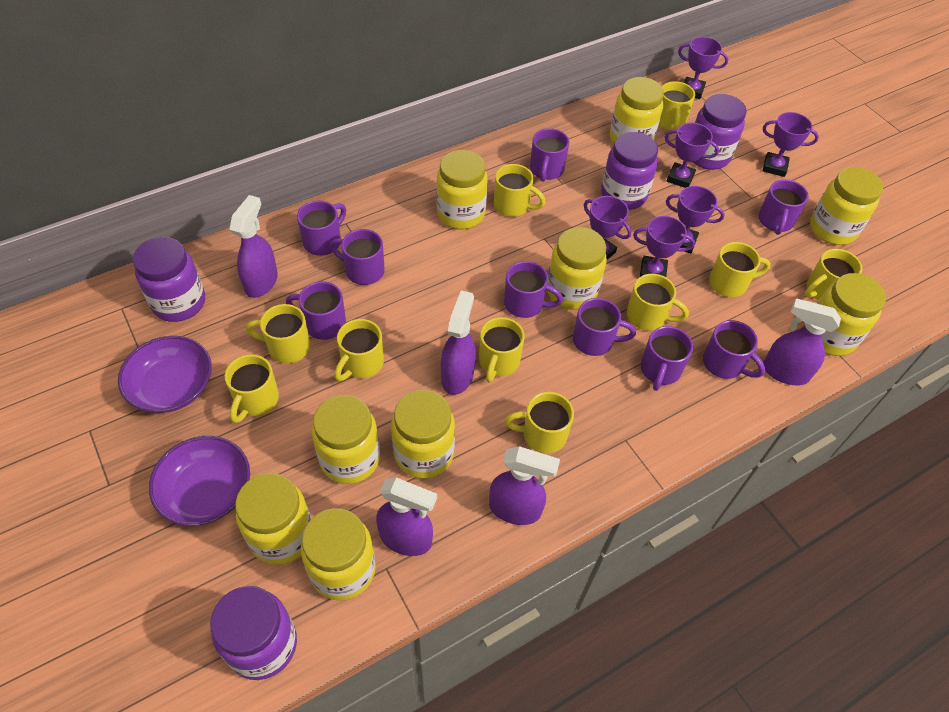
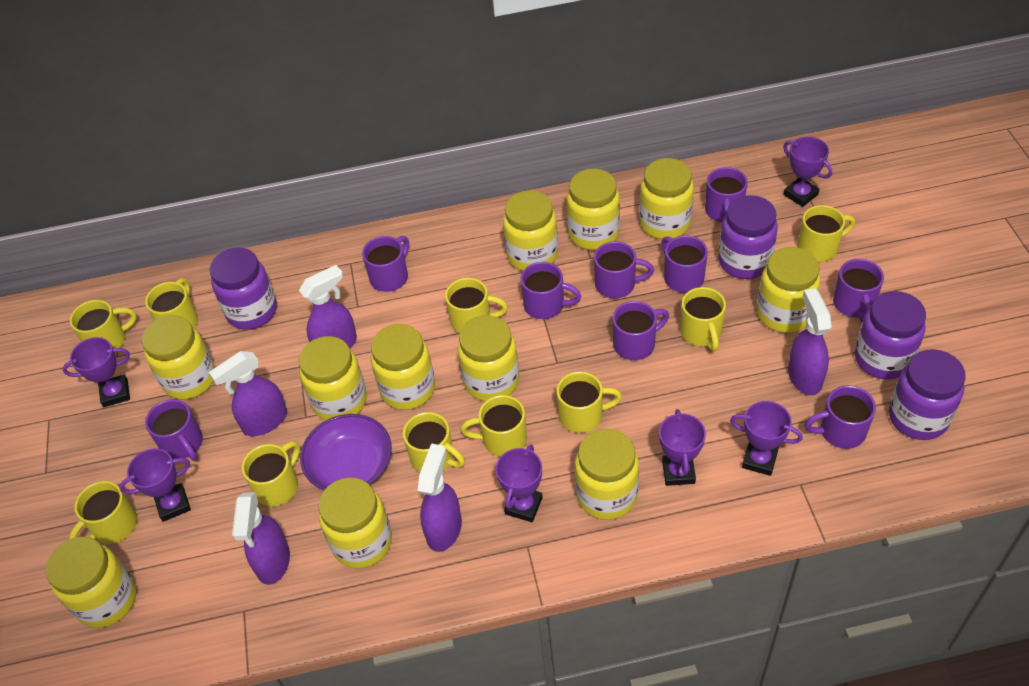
purple bowl: [118,336,212,413] [149,436,250,526] = 2 -> [300,414,392,490] = 1
yellow jar: [235,473,311,565] [301,508,376,601] [312,395,380,484] [391,390,455,479] [436,150,488,229] [547,227,607,309] [610,77,664,144] [810,167,883,245] [817,273,886,356] = 9 -> [46,537,136,628] [142,315,215,400] [299,336,367,421] [319,477,392,569] [371,324,435,410] [458,315,519,401] [503,190,558,271] [567,169,620,250] [575,429,639,520] [639,158,694,239] [757,247,820,333] = 11

